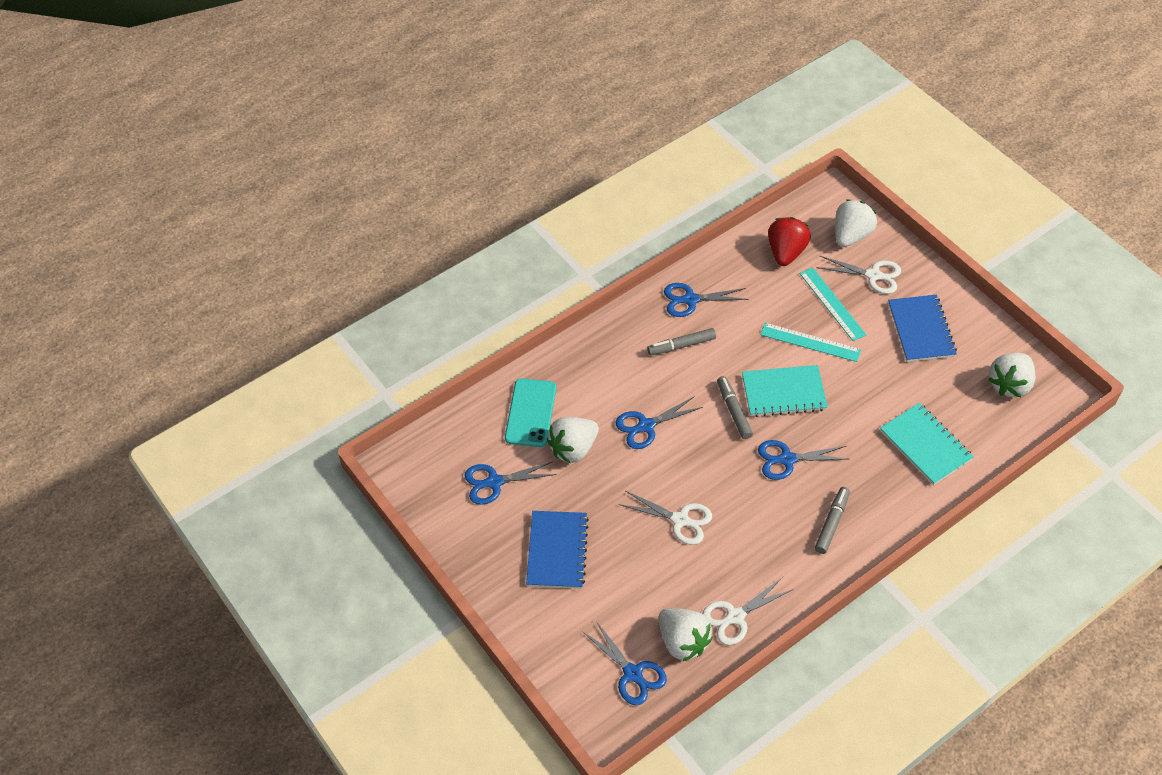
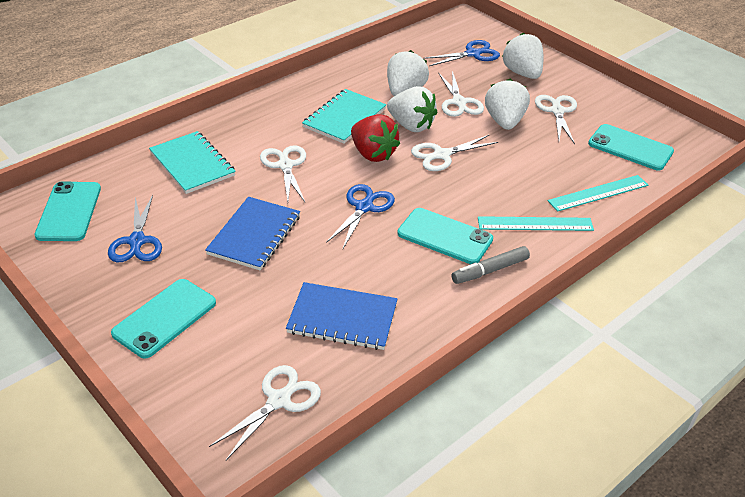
blue scissors: [464,461,557,505] [582,621,667,705] [616,396,703,449] [664,283,749,317] [758,440,848,480] = 5 -> [108,195,162,262] [326,184,395,248] [423,40,500,66] = 3
grey marker: [647,328,716,355] [717,376,753,439] [815,487,850,554] = 3 -> [452,246,530,284] = 1
turquoise phone: [505,378,556,447] = 1 -> [35,182,101,241] [111,279,216,358] [398,208,493,264] [588,124,674,170] = 4
white scissors: [619,491,712,545] [702,577,794,645] [816,256,901,294] = 3 -> [209,365,321,460] [260,145,306,202] [411,135,498,171] [438,71,484,117] [535,95,577,144] = 5

